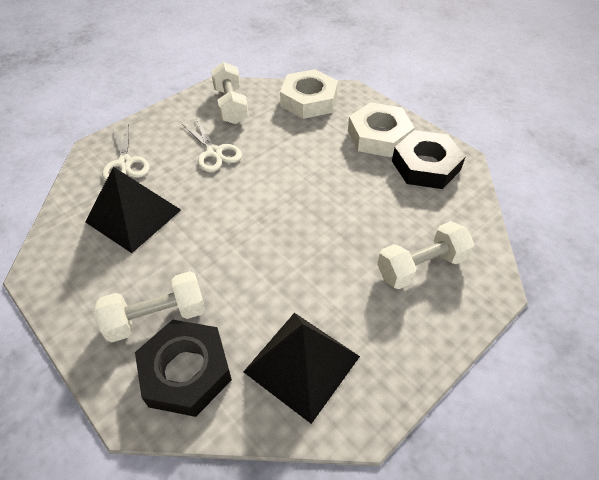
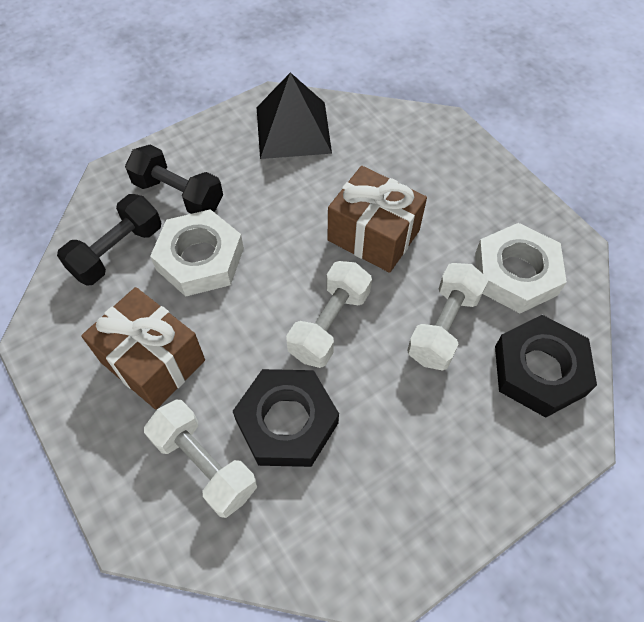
black dumbbell: none = 0 -> [57,194,161,286] [125,145,223,214] = 2
black pyramid: [85,167,181,253] [243,313,360,424] = 2 -> [256,72,332,159] = 1
brown gift: none = 0 -> [81,287,205,410] [327,166,427,273] = 2
white scissors: [102,124,150,181] [182,119,242,172] = 2 -> none = 0

